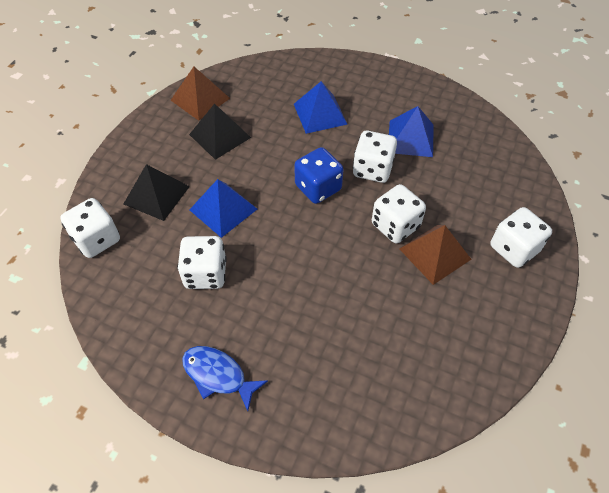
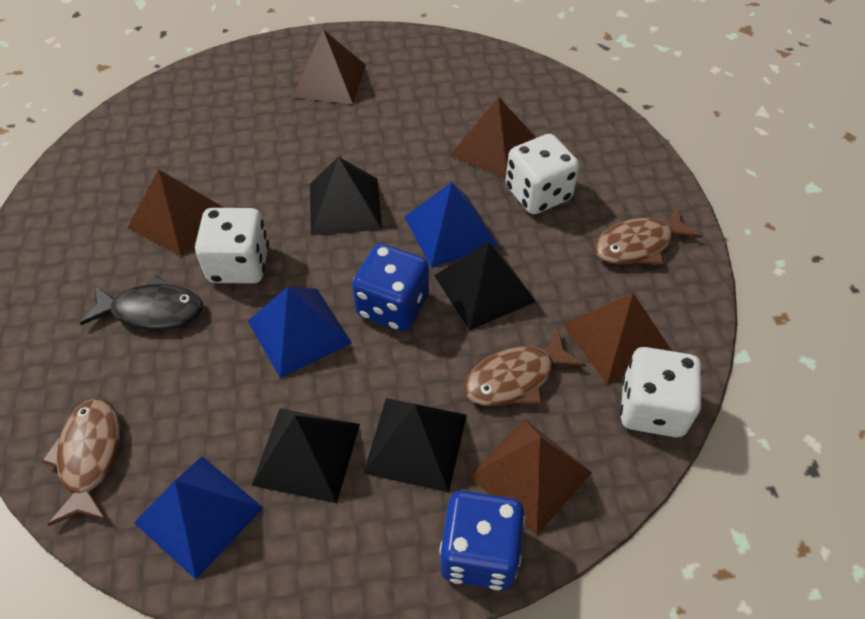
black fish: none = 0 -> [80,275,203,330] = 1
black pyramid: [124,164,190,221] [189,103,251,160] = 2 -> [252,408,360,503] [310,157,382,236] [363,398,467,492] [434,241,536,330] = 4
blue dice: [294,147,343,204] = 1 -> [352,244,429,332] [439,491,525,590] = 2
blue fish: [182,346,268,411] = 1 -> none = 0
brown fish: none = 0 -> [41,398,120,526] [464,329,586,406] [594,206,702,265] = 3
brown pyramid: [171,67,230,121] [399,225,471,285] = 2 -> [128,169,224,256] [293,30,366,104] [450,97,536,179] [469,419,592,535] [563,293,672,384] = 5
white dice: [60,198,120,258] [177,236,227,289] [353,131,397,183] [372,184,426,243] [490,207,552,268] = 5 -> [195,208,269,284] [506,134,579,214] [620,347,702,437] = 3

